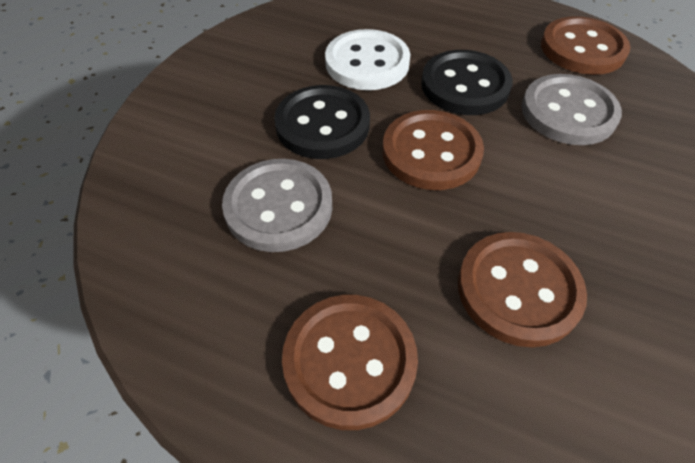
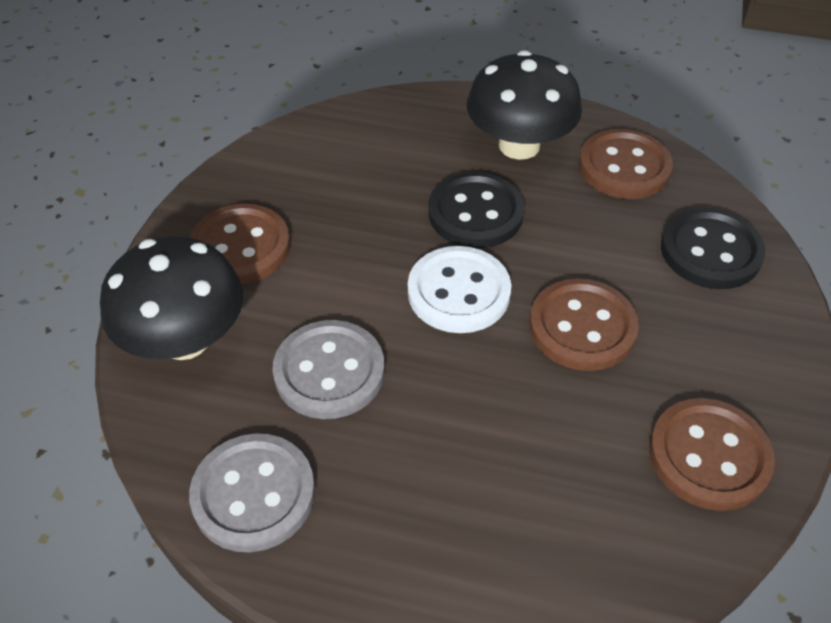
black mushroom: none = 0 -> [100,236,243,360] [467,50,582,160] = 2

